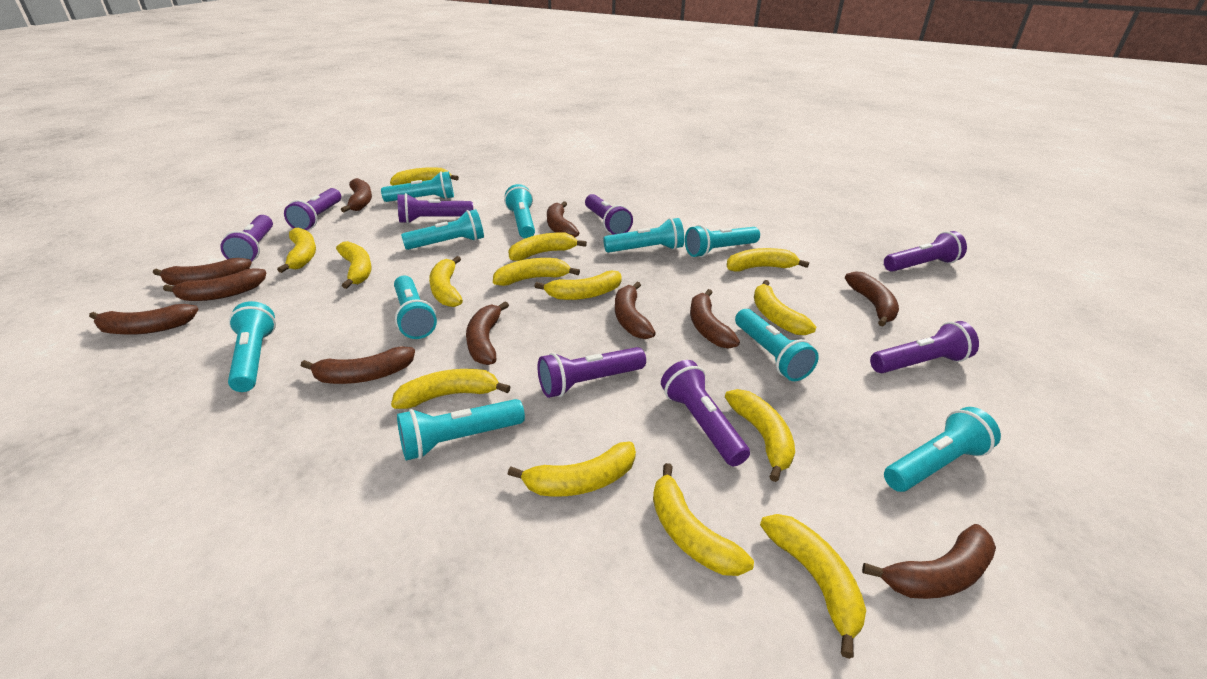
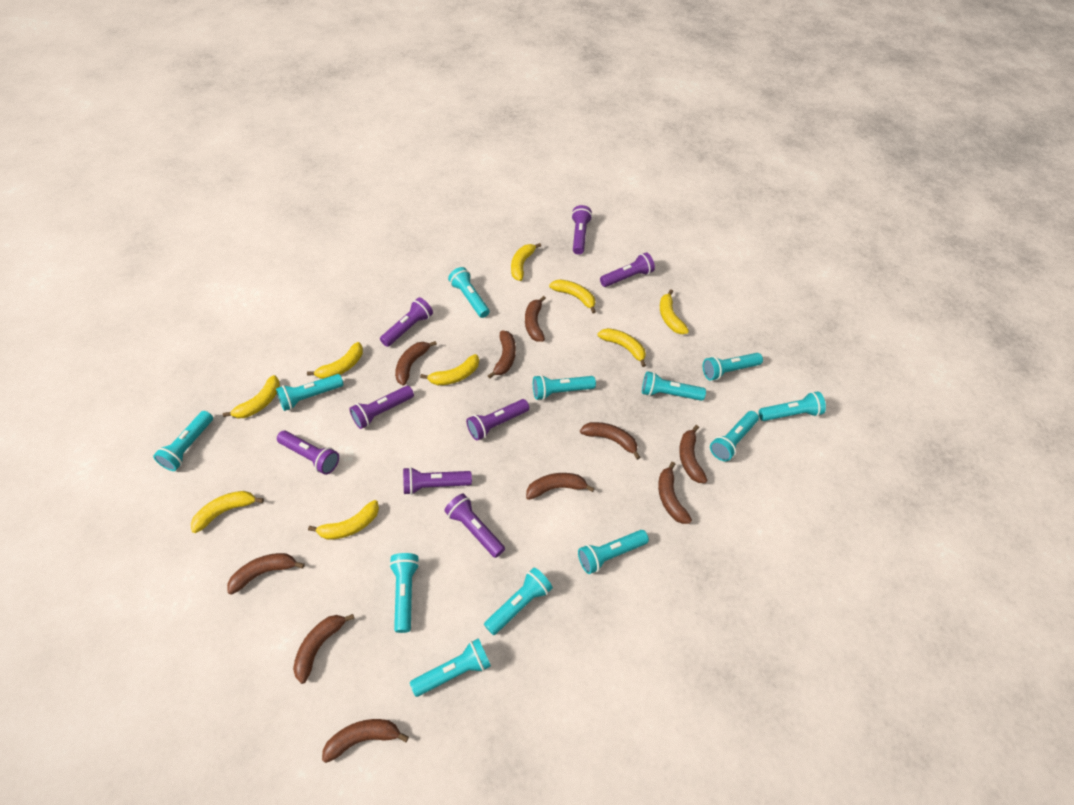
brown banana: [89,304,199,335] [153,258,252,286] [163,268,266,301] [301,346,415,384] [341,178,372,212] [466,301,509,365] [547,201,579,238] [615,282,656,339] [690,289,740,349] [845,271,899,327] [862,524,996,599] = 11 -> [227,553,305,595] [293,614,354,684] [322,719,409,763] [395,341,437,386] [487,330,516,379] [525,296,546,342] [526,473,595,500] [580,422,641,460] [658,462,692,524] [679,425,708,483] = 10
turquoise flashlight: [228,301,276,392] [381,171,454,202] [394,275,437,339] [397,399,525,460] [401,209,484,250] [504,184,535,238] [603,218,684,253] [685,225,760,257] [735,309,819,381] [884,407,1001,492] = 10 -> [153,411,213,471] [276,374,344,411] [389,553,420,633] [410,638,491,697] [448,267,490,318] [484,567,553,635] [533,375,596,400] [578,530,649,574] [642,371,706,401] [703,353,763,381] [710,411,759,461] [759,392,826,421] = 12
yellow banana: [277,228,316,273] [336,241,371,289] [390,167,459,186] [391,369,510,409] [429,256,463,307] [493,258,580,286] [508,232,587,261] [508,442,636,497] [534,271,622,300] [653,463,754,576] [725,389,795,482] [727,248,809,272] [754,280,816,335] [760,514,866,659] = 14 -> [191,491,264,533] [223,375,280,418] [307,342,363,379] [308,500,379,540] [420,354,479,385] [511,243,541,281] [549,279,596,314] [598,328,646,367] [660,290,689,334] = 9

